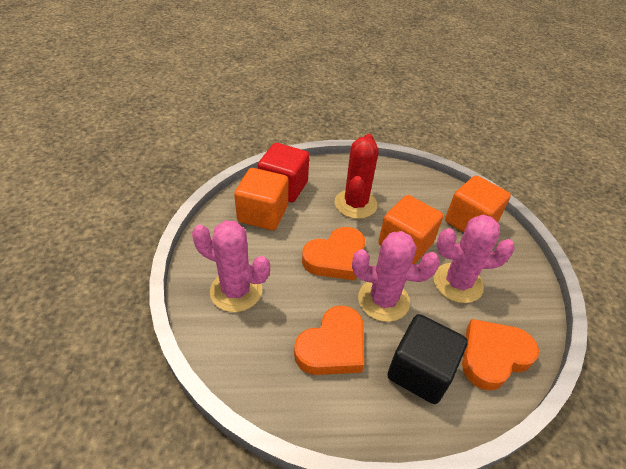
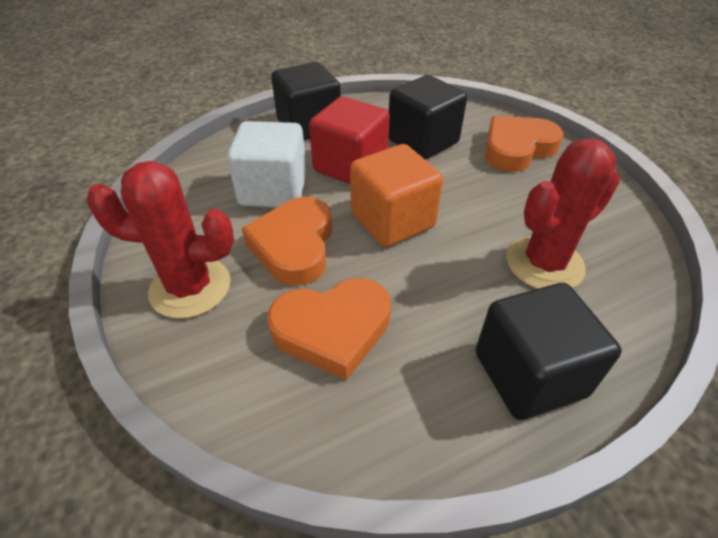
black cube: [387,314,468,404] = 1 -> [271,62,341,140] [389,75,467,160] [476,283,622,420] = 3
orange cube: [234,168,288,231] [378,195,443,264] [445,175,511,233] = 3 -> [350,144,443,247] = 1
pink cactus: [192,221,270,312] [352,231,440,322] [433,215,515,303] = 3 -> none = 0
red cactus: [335,134,379,219] = 1 -> [86,161,234,319] [506,138,620,289] = 2
white cube: none = 0 -> [227,121,307,208] = 1

